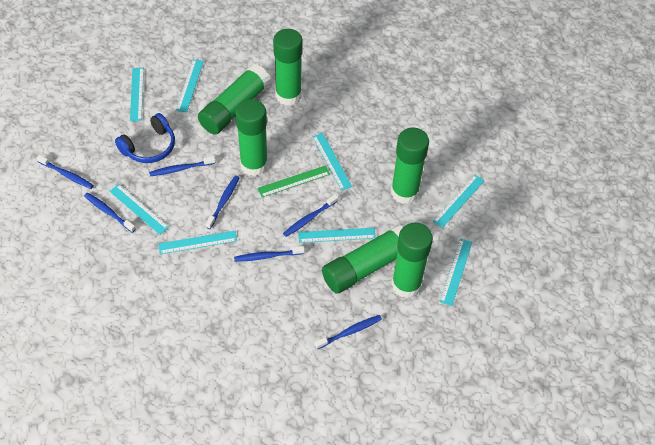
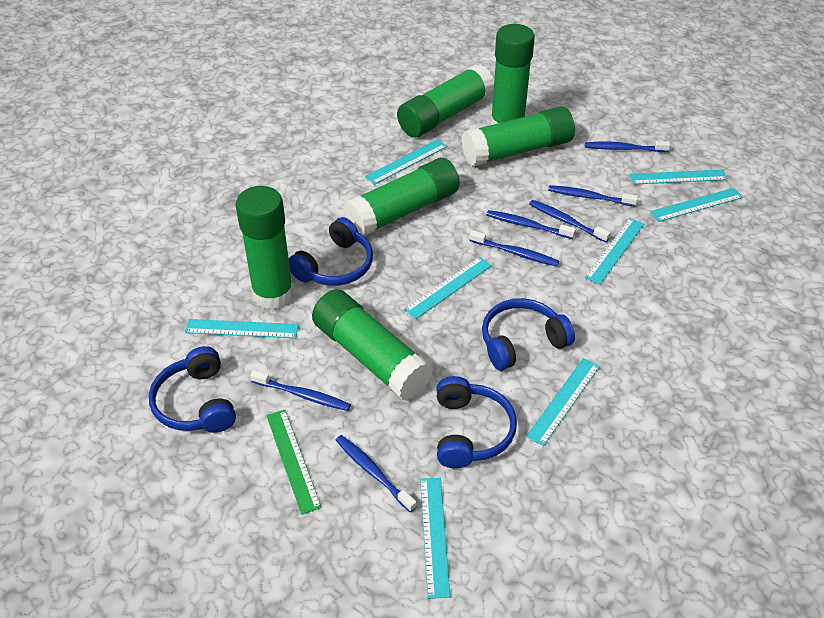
blue headphones: [115,113,175,163] = 1 -> [149,346,236,433] [289,217,373,286] [436,376,517,469] [482,298,575,371] = 4

